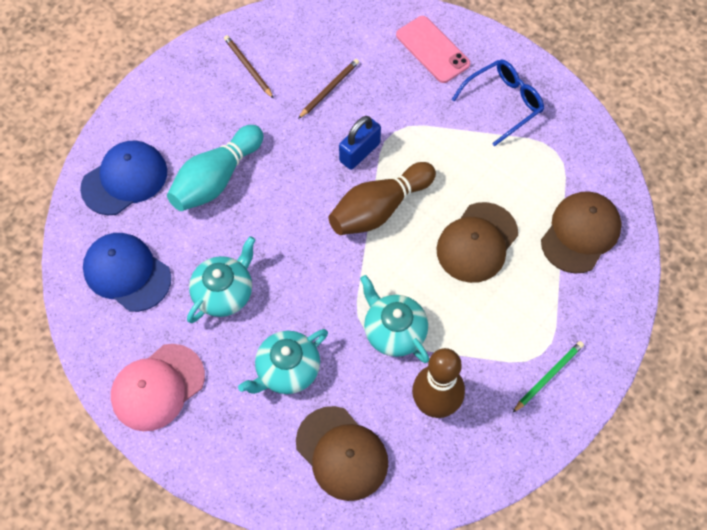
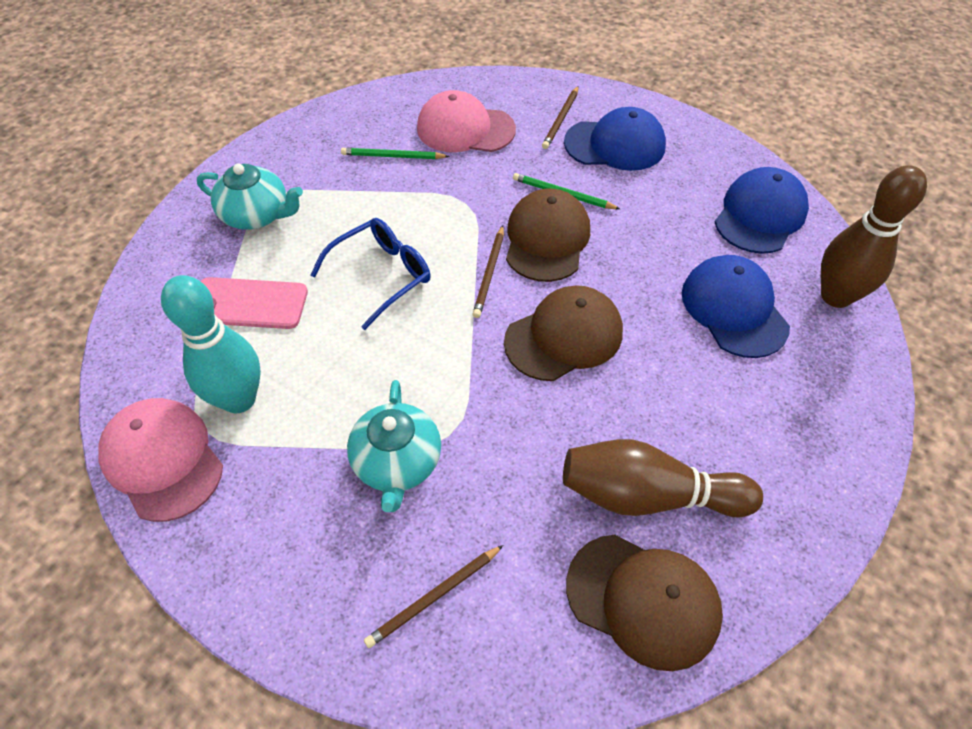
blue cap: [80,141,167,215] [83,233,171,312] = 2 -> [564,107,666,171] [682,255,790,358] [715,167,809,254] = 3
blue padlock: [339,116,381,170] = 1 -> none = 0
brown pencil: [224,35,274,99] [298,59,359,119] = 2 -> [364,545,503,648] [472,226,504,318] [542,86,578,149] = 3
green pencil: [512,341,584,413] = 1 -> [341,148,450,159] [513,173,620,209] = 2
pink cap: [111,344,205,431] = 1 -> [98,398,223,522] [417,90,516,152] = 2
turquoise teapot: [187,236,256,323] [238,329,328,394] [360,275,429,363] = 3 -> [197,163,303,230] [347,380,441,512] = 2

